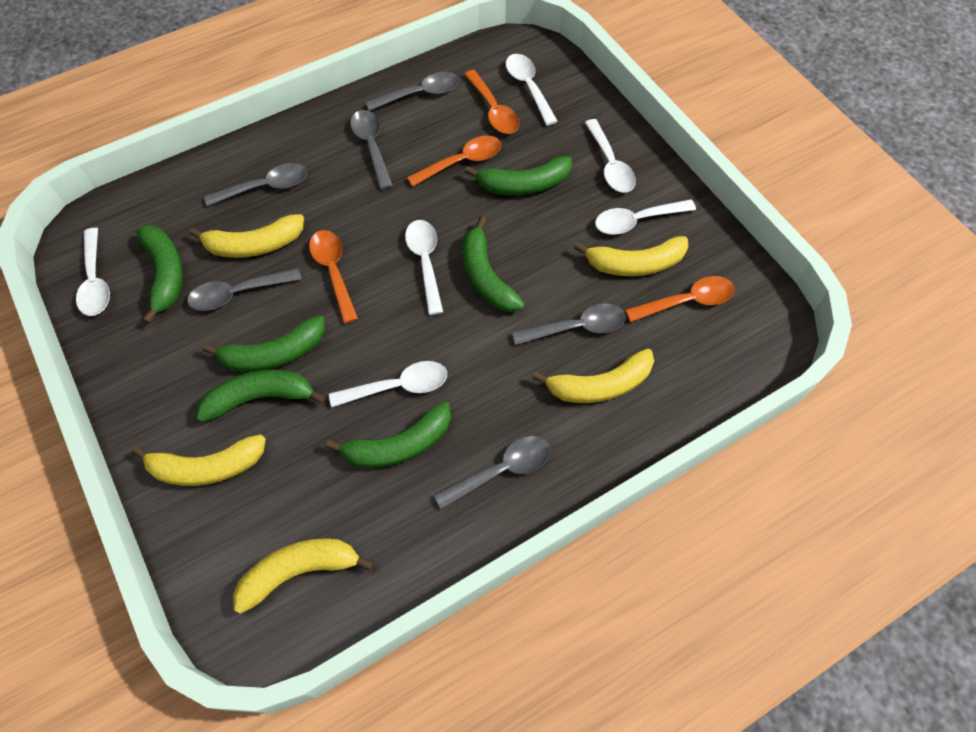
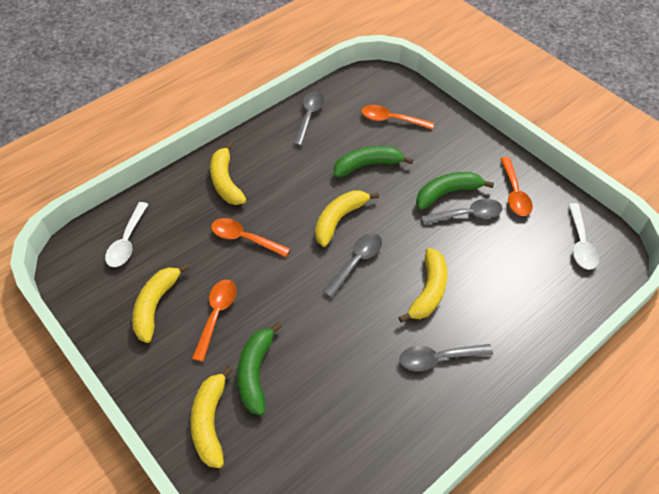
green banana: [136,225,183,324] [196,370,326,422] [203,315,325,372] [325,402,451,468] [462,217,524,312] [465,156,572,195] = 6 -> [237,322,282,415] [334,146,413,177] [416,172,494,210] = 3
grey spoon: [187,268,302,311] [204,163,307,206] [350,110,393,190] [366,72,459,111] [434,436,551,509] [512,303,626,345] = 6 -> [293,92,324,146] [323,233,382,298] [400,344,493,372] [421,199,503,225] = 4
white spoon: [76,228,110,316] [329,361,447,408] [405,220,443,315] [506,54,558,126] [584,119,636,193] [595,199,696,235] = 6 -> [105,202,148,267] [568,203,599,270] = 2

